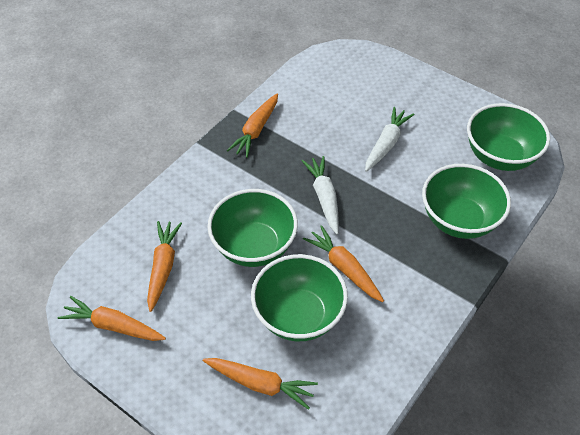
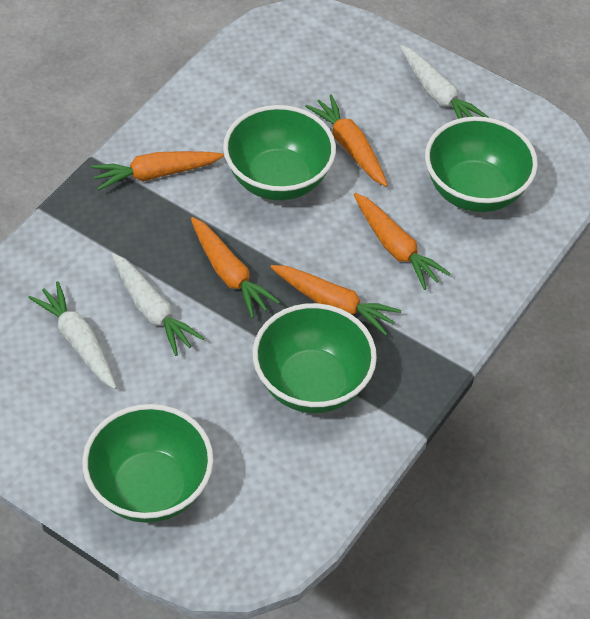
white carrot: [302,156,339,234] [365,107,414,172] = 2 -> [28,281,117,389] [112,253,204,356] [400,45,488,119] = 3

